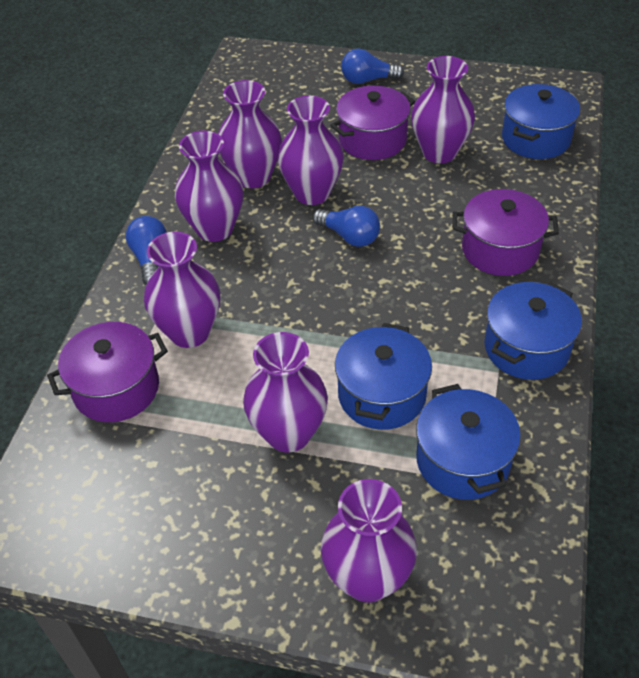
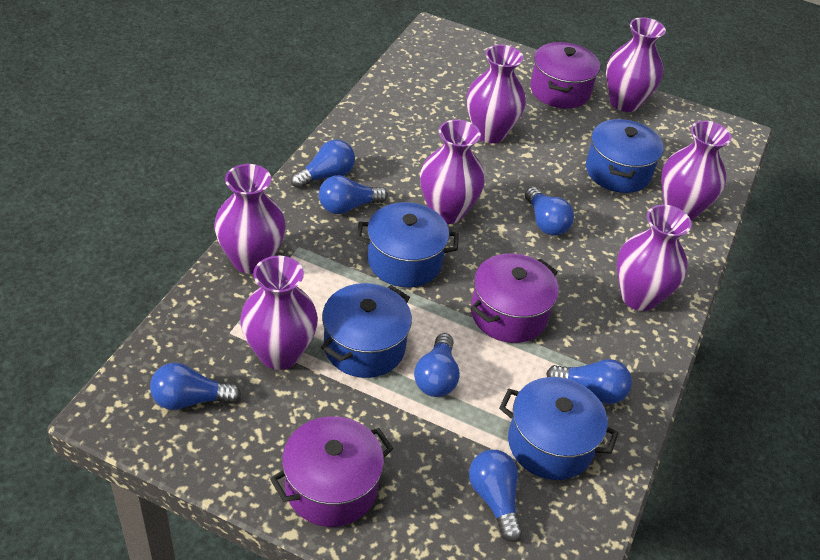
blue light bulb: [126,216,167,285] [313,206,380,247] [341,49,404,84] = 3 -> [150,363,241,410] [291,140,355,189] [319,175,388,214] [414,333,460,397] [469,450,522,542] [525,187,574,236] [546,359,632,404] = 7

